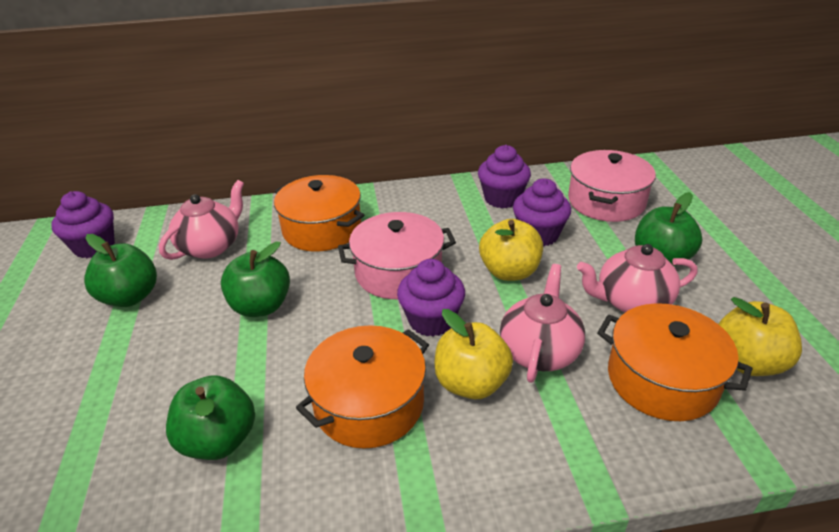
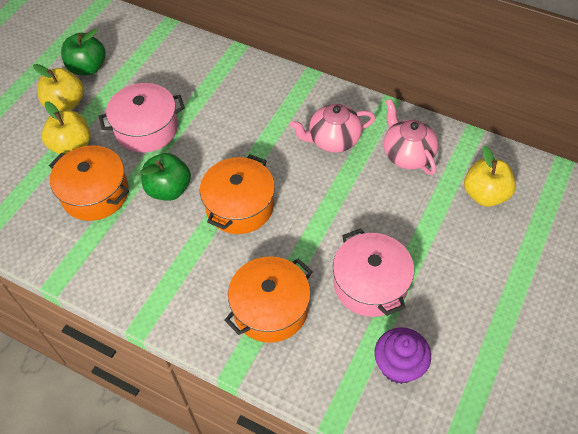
green apple: [84,234,157,307] [166,375,255,460] [221,242,290,317] [635,192,702,266] = 4 -> [61,29,106,75] [140,153,191,201] = 2
pink teapot: [159,180,244,260] [500,264,585,383] [577,244,697,313] = 3 -> [290,104,375,153] [384,99,438,175] = 2
purple cupcake: [51,191,115,258] [397,259,465,337] [478,145,531,208] [513,178,571,246] = 4 -> [374,327,431,384] = 1

